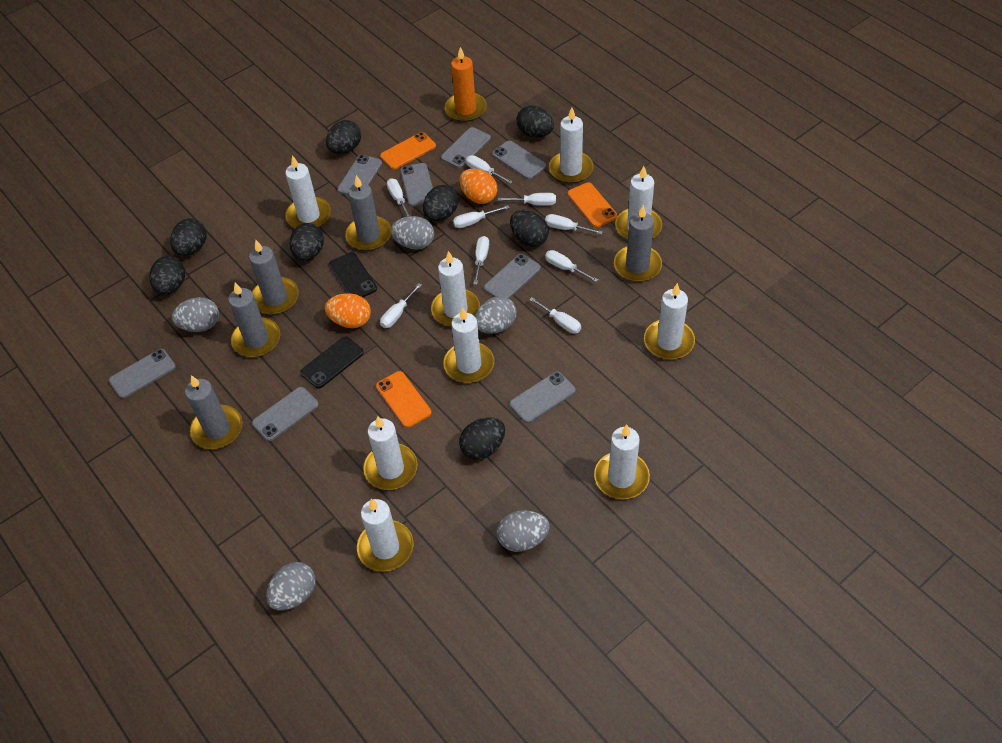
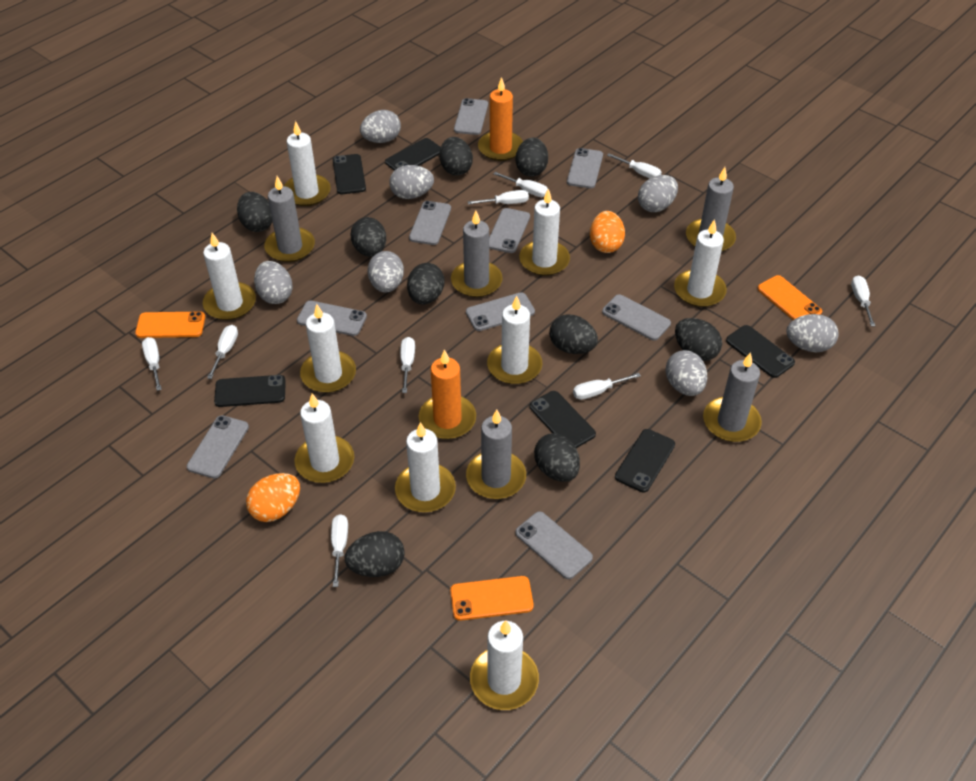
black egg: [150,256,185,295] [170,218,207,256] [290,223,324,261] [326,120,361,154] [423,185,458,221] [459,417,505,460] [510,210,549,247] [516,105,554,138] = 8 -> [237,192,272,232] [345,531,405,577] [350,217,386,257] [407,263,444,305] [440,137,473,176] [516,138,548,177] [534,433,580,482] [549,314,598,354] [675,318,722,361] = 9
black phone: [300,336,364,389] [329,252,377,297] = 2 -> [214,375,286,407] [333,154,366,194] [385,138,441,171] [530,391,596,448] [615,429,675,493] [726,325,795,378] = 6
grey egg: [172,297,219,332] [266,562,315,610] [391,216,434,249] [475,296,517,334] [497,510,550,552] = 5 -> [254,261,293,304] [360,110,401,143] [368,251,404,293] [389,165,434,199] [638,175,678,212] [665,350,707,396] [786,314,839,353] = 7
grey phone: [109,349,176,398] [252,387,319,441] [337,155,382,195] [400,163,433,206] [441,127,491,168] [484,254,541,299] [492,141,546,180] [510,371,576,423] = 8 -> [187,415,249,478] [297,301,367,336] [409,201,451,245] [454,98,488,135] [466,292,535,331] [489,208,530,253] [515,511,593,579] [567,148,603,188] [602,294,671,341] = 9
orange candle: [444,47,487,122] = 1 -> [419,349,476,439] [478,77,523,161] = 2

